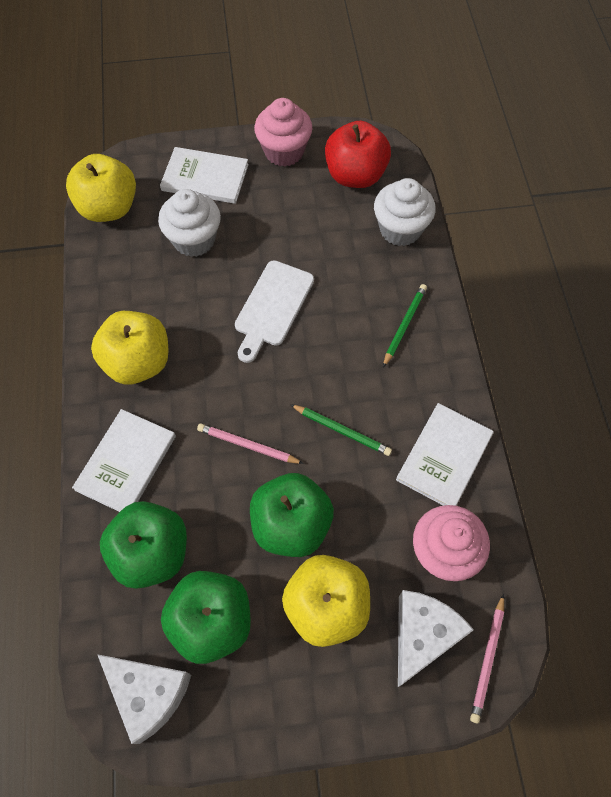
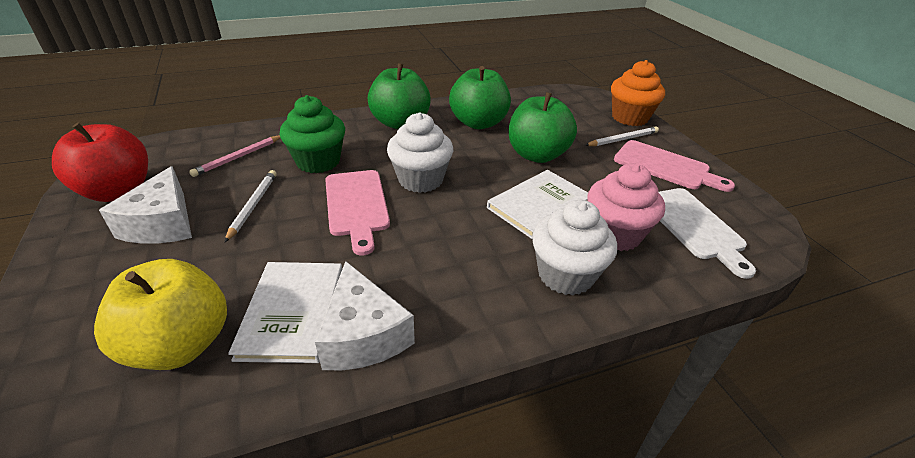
green cupcake: none = 0 -> [280,95,345,173] = 1
green pencil: [290,404,392,456] [383,284,427,367] = 2 -> none = 0
orange cupcake: none = 0 -> [611,60,665,126] = 1
pink cupcake: [254,98,312,167] [413,505,490,581] = 2 -> [587,163,665,251] = 1
pink cutting board: none = 0 -> [325,170,390,255] [614,140,735,192] = 2
pink pencil: [197,423,304,464] [470,594,504,724] = 2 -> [189,135,280,177] = 1
white book: [72,409,176,512] [160,147,249,204] [396,403,494,506] = 3 -> [228,262,342,363] [487,170,588,239] = 2
white pencil: none = 0 -> [224,170,277,243] [585,126,659,146] = 2
yellow apple: [66,154,136,222] [91,311,168,385] [282,555,370,647] = 3 -> [94,259,227,370] = 1

